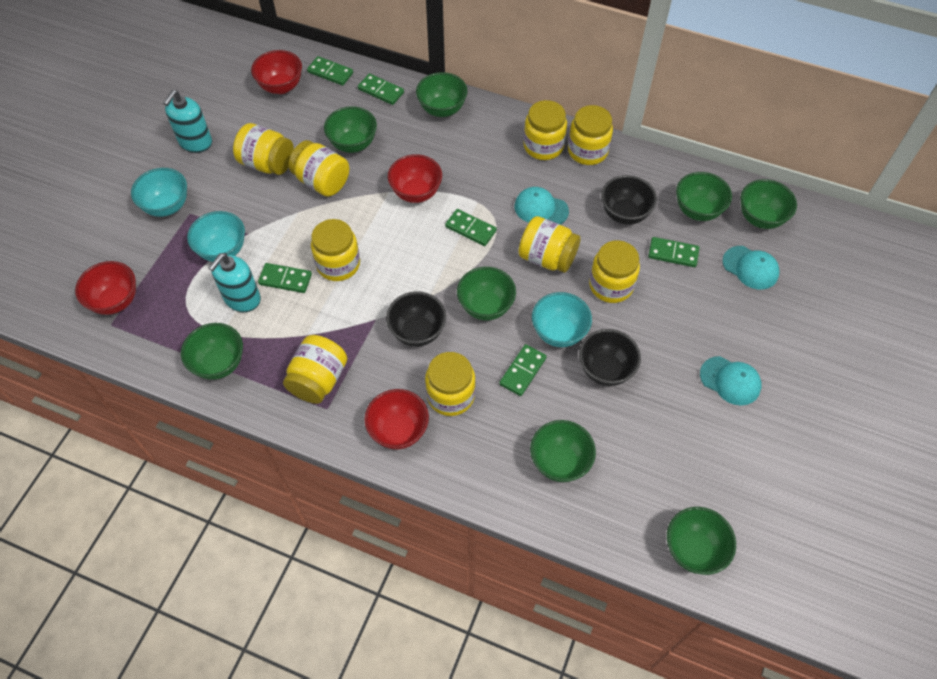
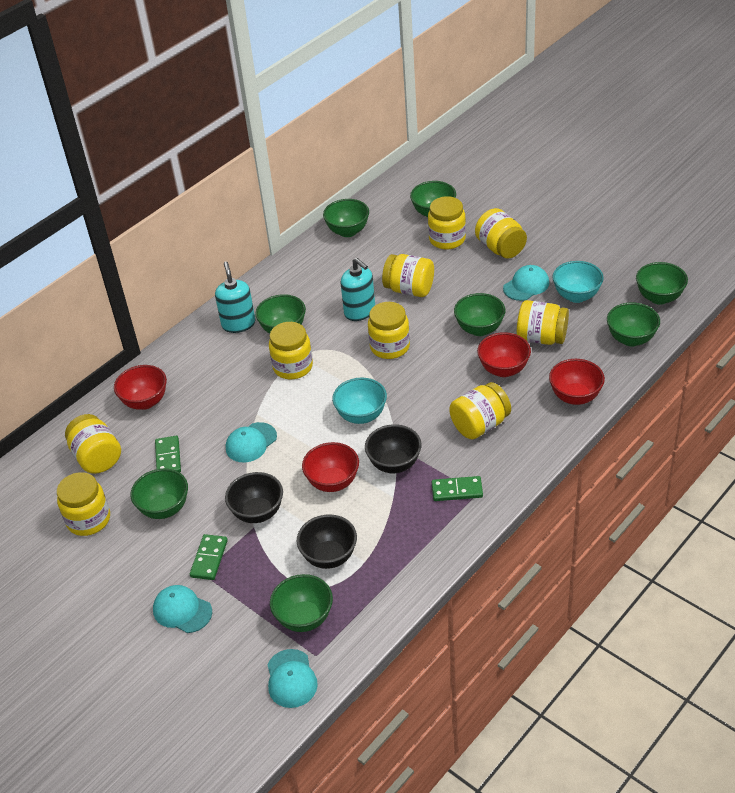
green domino: [258,263,312,293] [307,56,353,86] [358,73,404,105] [445,209,497,246] [499,344,547,396] [648,237,699,267] = 6 -> [155,436,181,472] [190,534,228,580] [432,476,483,501] = 3
turquoise bowl: [131,168,187,217] [187,211,245,262] [532,292,592,347] = 3 -> [332,378,387,424] [552,261,604,303] = 2
turquoise cap: [515,187,569,225] [700,356,762,406] [722,246,780,289] = 3 -> [153,585,212,633] [226,422,277,462] [267,649,318,708] [503,265,549,301] = 4

